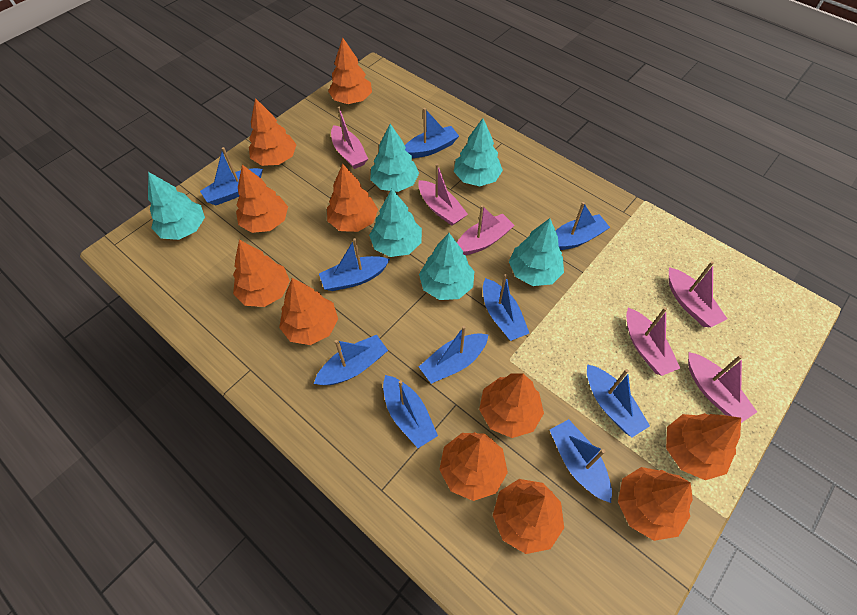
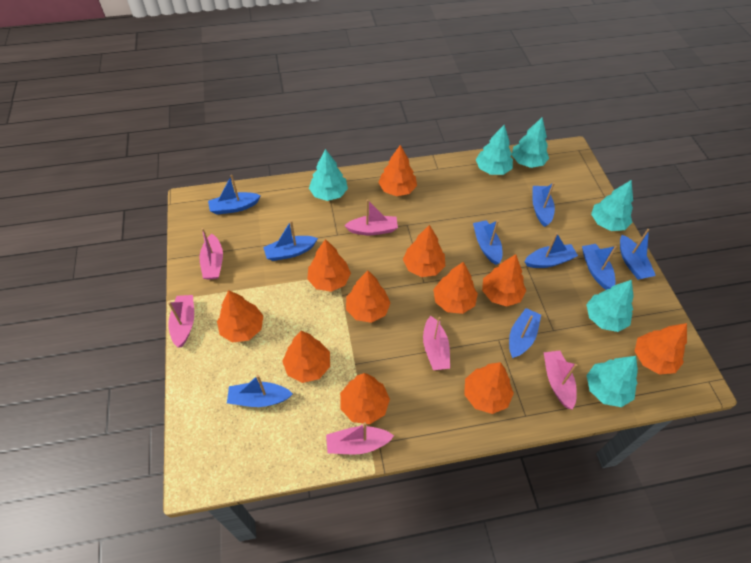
blue boat: [200,147,263,205] [314,335,388,385] [319,238,390,291] [383,375,438,448] [405,108,459,158] [419,326,488,384] [483,274,529,341] [550,419,612,503] [556,202,610,250] [587,364,650,437] = 10 -> [208,175,261,215] [227,375,293,407] [263,220,318,261] [473,220,502,265] [509,308,541,358] [524,233,578,268] [532,182,555,227] [582,244,617,290] [620,229,656,280] = 9

